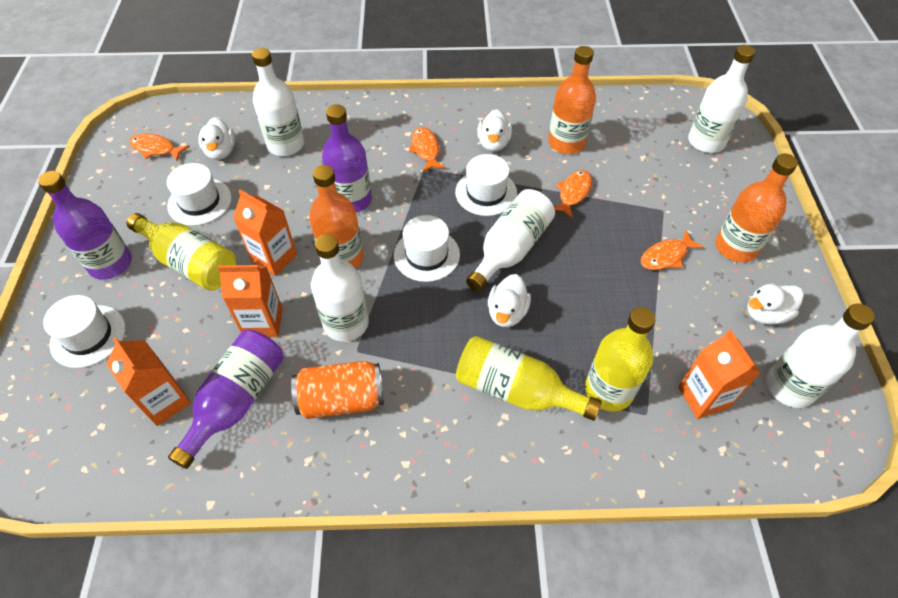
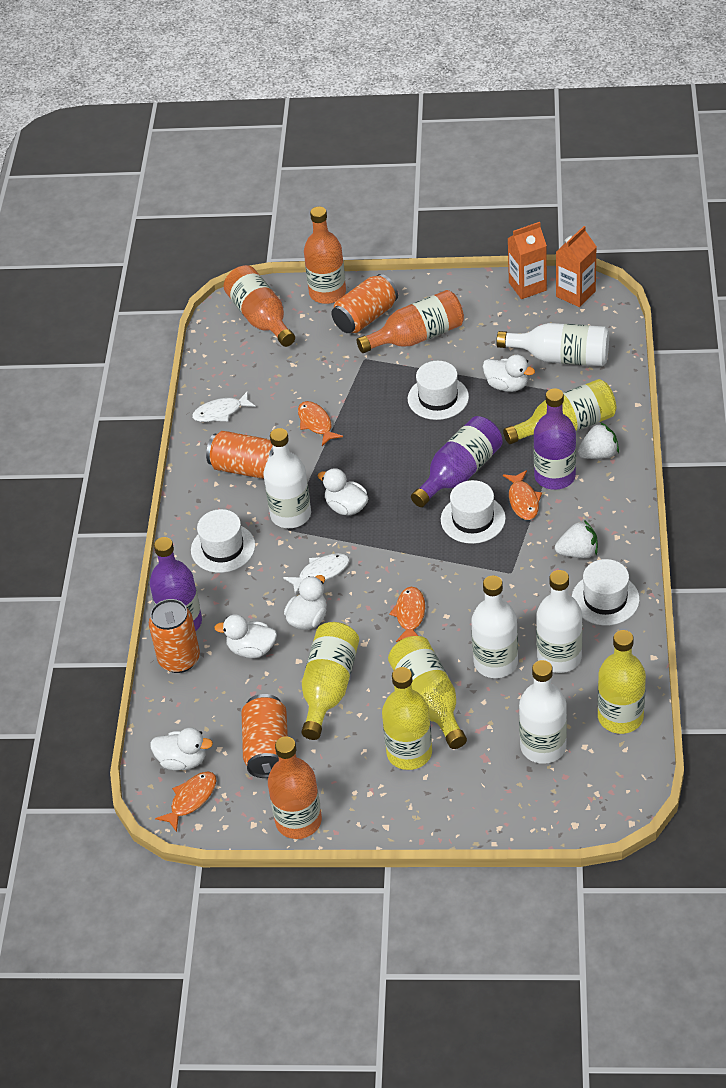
orange bottle: [309,165,364,269] [548,46,596,154] [715,153,798,263] = 3 -> [224,265,295,347] [268,736,322,839] [304,207,346,304] [356,290,464,353] = 4
orange can: [291,361,384,419] = 1 -> [149,599,200,673] [206,431,273,479] [242,694,288,778] [331,274,398,333] = 4
orange carton: [106,337,191,426] [218,265,283,337] [233,190,297,276] [678,329,761,419] = 4 -> [508,222,547,299] [556,226,597,307] = 2
white duck: [198,117,235,160] [477,109,512,152] [488,274,531,327] [747,283,804,325] = 4 -> [150,728,213,771] [214,614,277,658] [284,575,327,630] [317,468,368,515] [483,355,535,392] = 5
white fish: none = 0 -> [192,391,256,422] [283,553,350,594] = 2
white strawberry: none = 0 -> [555,520,598,558] [577,422,619,459] = 2
yellow bottle: [127,213,236,291] [456,336,602,421] [585,307,655,412] = 3 -> [301,622,359,740] [382,667,432,770] [388,636,467,749] [503,379,616,444] [598,630,646,734] = 5

